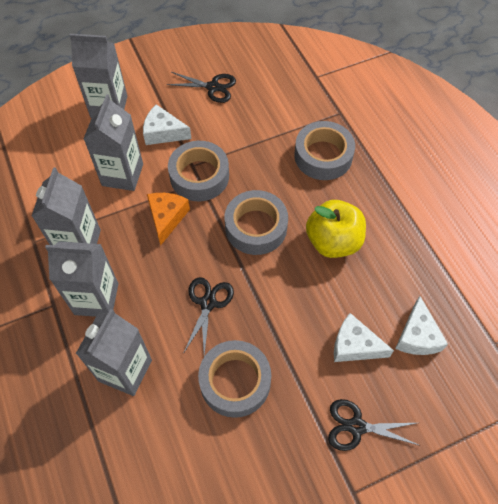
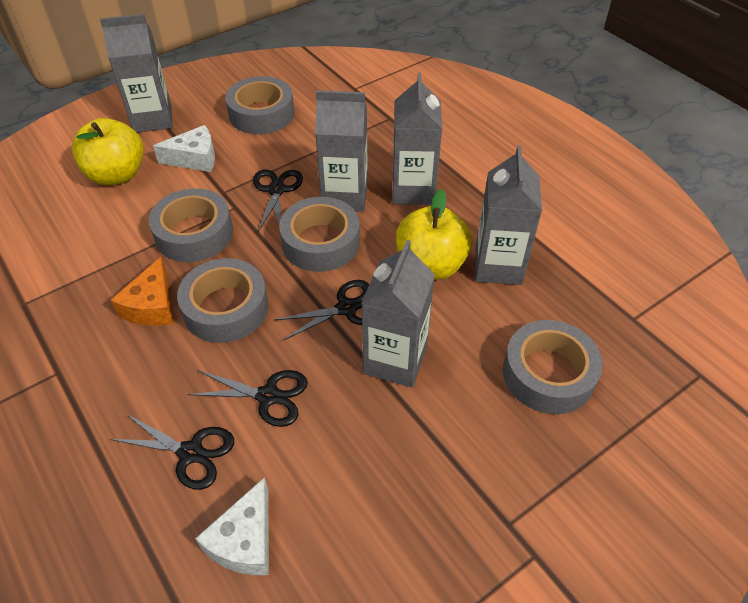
black scissors: [167,72,236,103] [184,277,234,355] [328,399,418,451] = 3 -> [110,413,234,490] [188,370,308,427] [253,170,303,232] [274,280,369,341] = 4
grey tape: [168,141,229,201] [198,340,271,418] [225,190,288,255] [294,121,355,180] = 4 -> [149,188,233,262] [177,258,269,343] [225,76,294,134] [279,197,360,272] [503,320,603,414] = 5
white cheese: [143,104,192,145] [334,313,394,362] [395,296,448,355] = 3 -> [153,125,215,172] [195,477,269,575] = 2
yellow apple: [306,200,366,258] = 1 -> [72,118,144,185] [396,189,472,280] = 2

